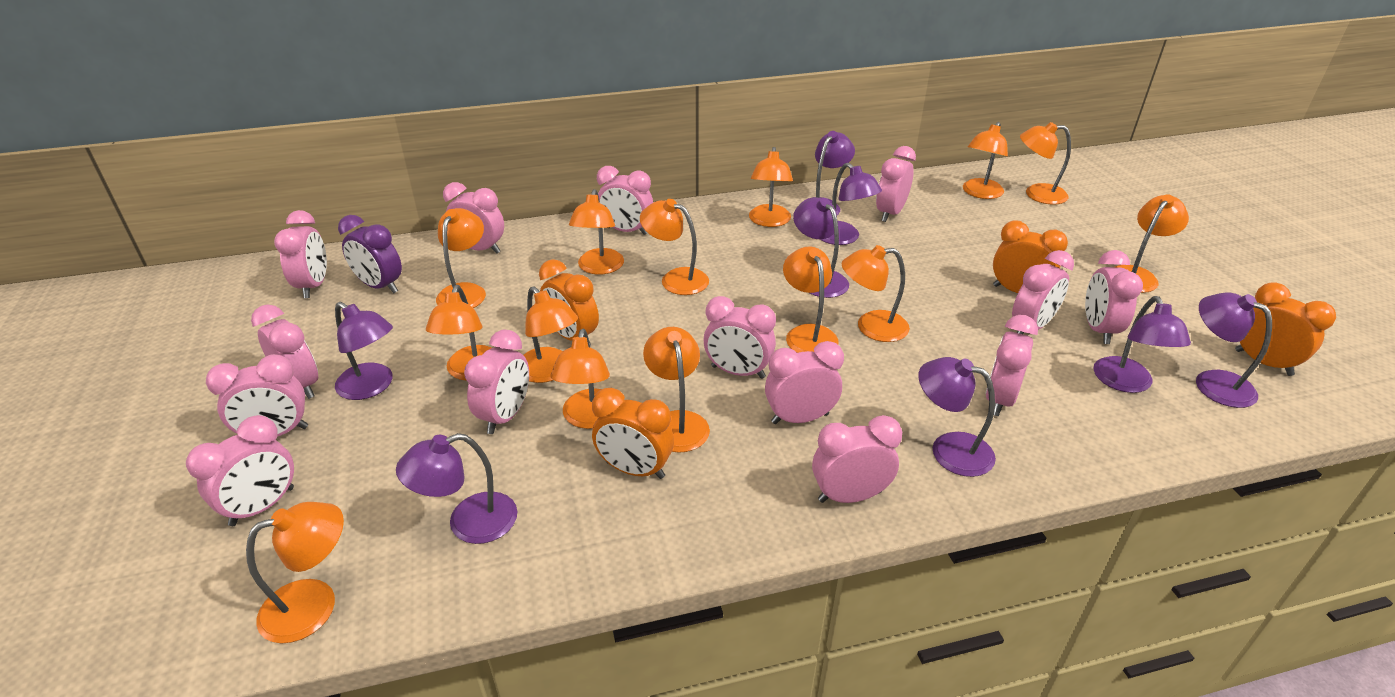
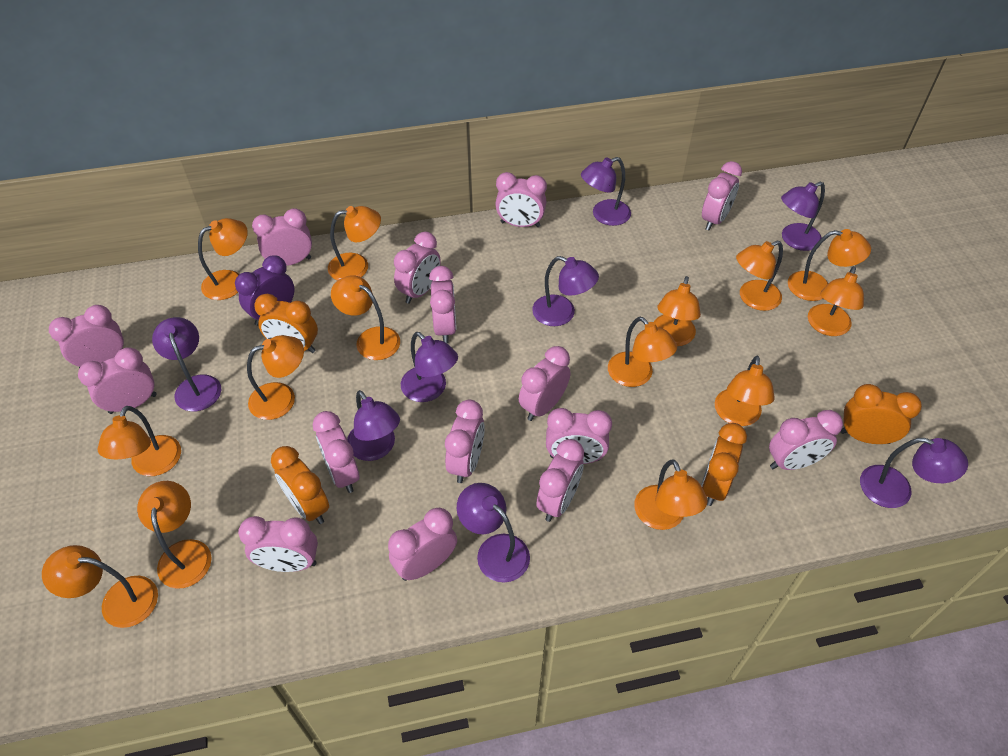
pink clock: [186,415,294,526] [206,354,308,437] [251,304,318,399] [274,210,327,298] [443,182,504,254] [464,330,529,434] [597,166,653,235] [704,296,776,379] [765,341,844,424] [812,415,902,503] [876,146,916,222] [985,315,1038,416] [1012,250,1074,334] [1085,250,1143,344] = 14 -> [49,305,124,368] [78,347,157,414] [238,516,318,572] [252,208,312,266] [313,411,359,493] [388,508,457,581] [394,232,441,304] [429,266,456,343] [445,400,485,483] [495,172,547,227] [519,346,570,421] [537,439,584,522] [546,408,612,464] [702,161,742,230] [769,410,843,470] = 15

